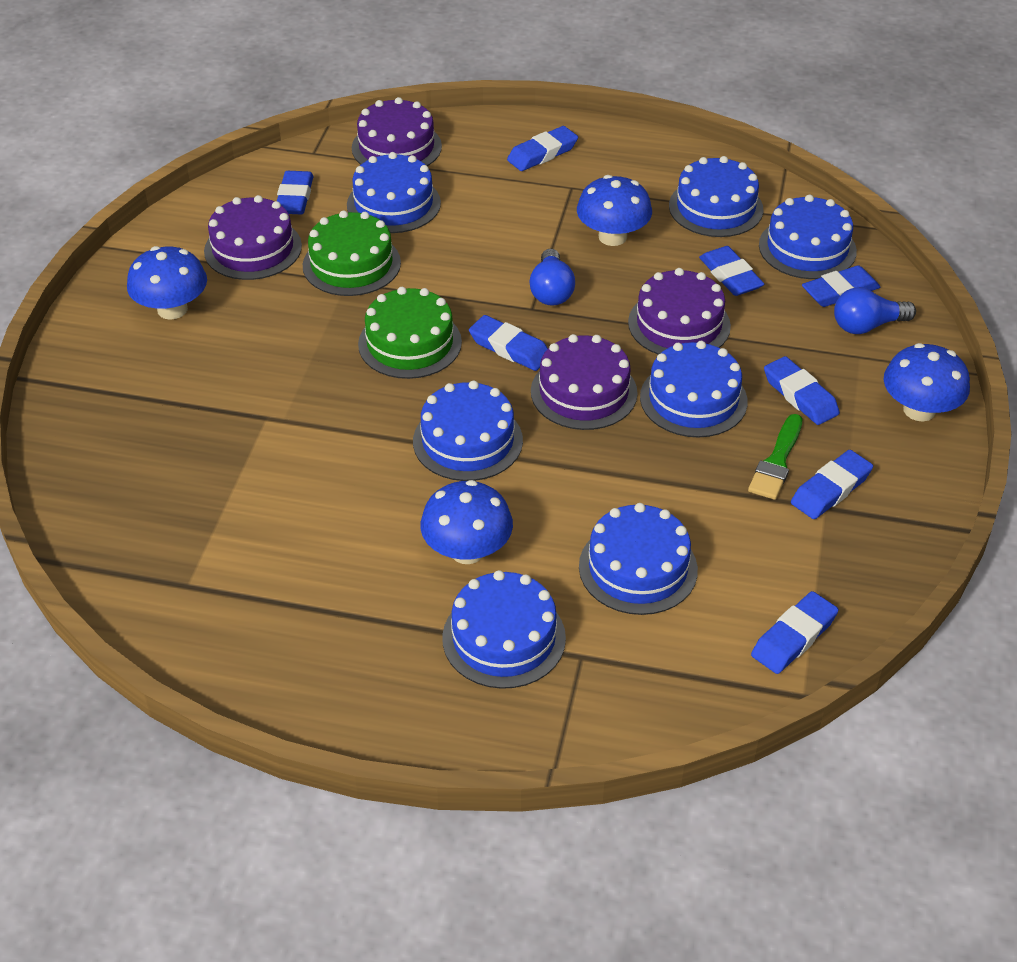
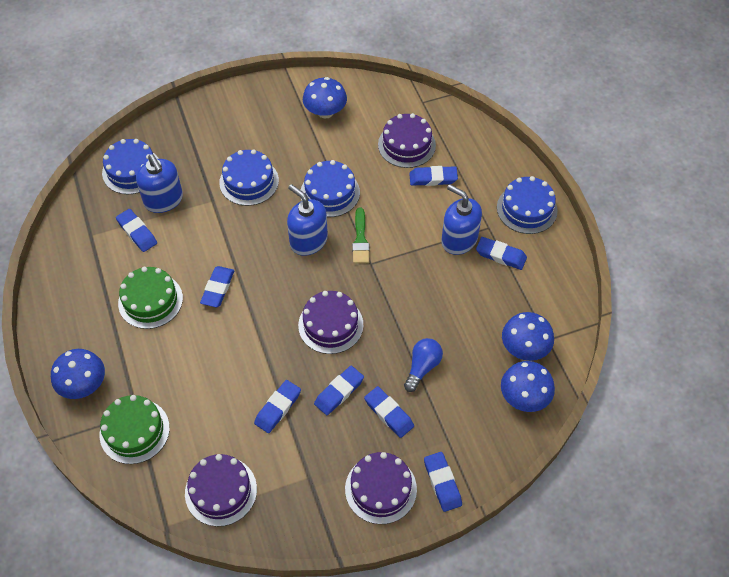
blue cake: [347,152,441,233] [413,381,523,481] [442,570,566,689] [579,503,698,615] [640,341,748,438] [669,156,763,237] [759,194,857,279] = 7 -> [102,139,159,194] [219,149,279,206] [301,160,360,217] [497,176,558,234] = 4
blue light bulb: [529,248,575,306] [834,287,916,334] = 2 -> [404,338,443,392] = 1
blue soap dispenser: none = 0 -> [136,154,183,213] [287,184,328,256] [441,184,482,255] = 3

